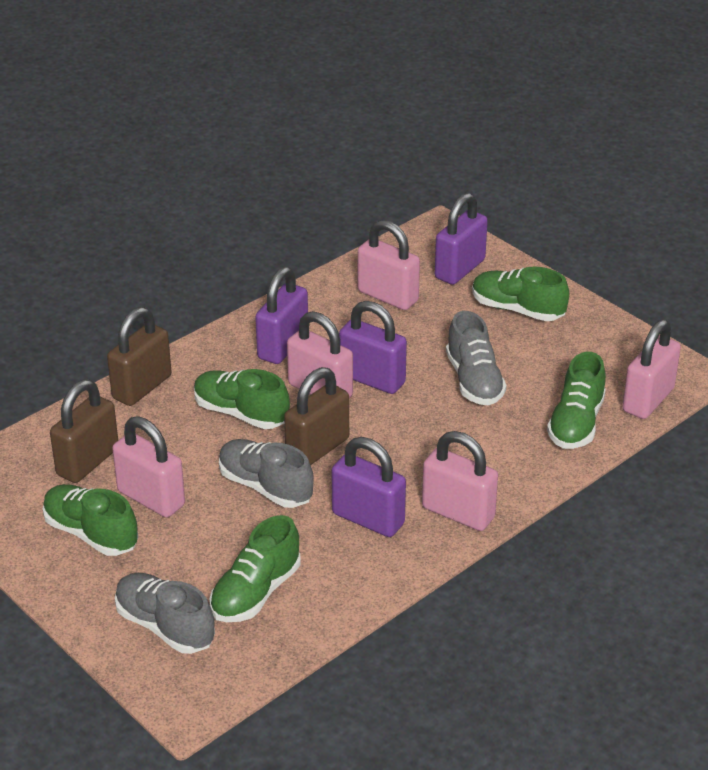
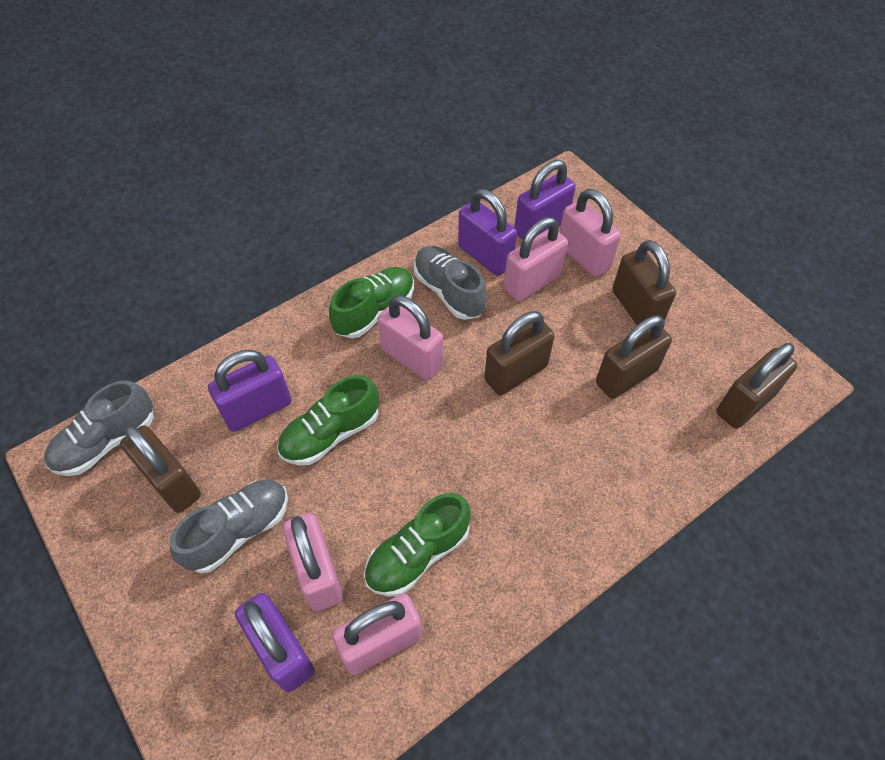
brown padlock: [50,380,118,483] [107,307,172,406] [284,367,349,465] = 3 -> [120,425,201,513] [484,311,555,395] [596,315,672,399] [612,240,676,325] [716,343,798,429] = 5
green shoe: [43,484,138,556] [194,369,290,429] [209,515,301,622] [472,267,569,321] [547,352,606,449] = 5 -> [277,375,379,465] [329,267,414,338] [364,493,471,597] = 3

